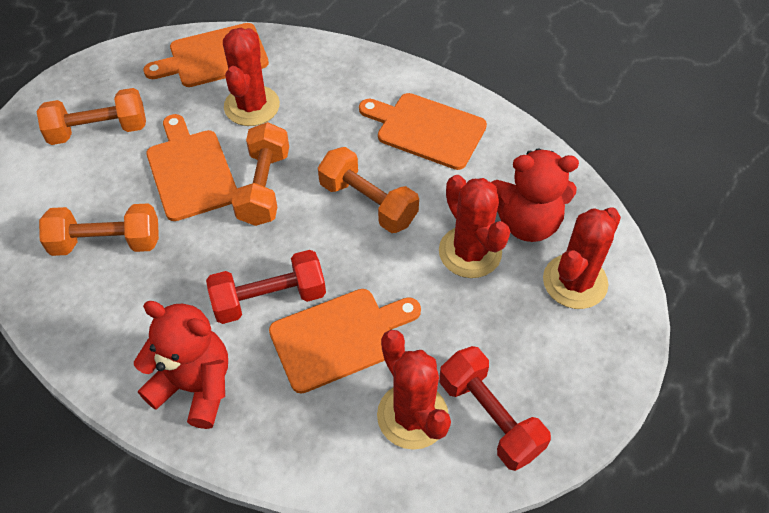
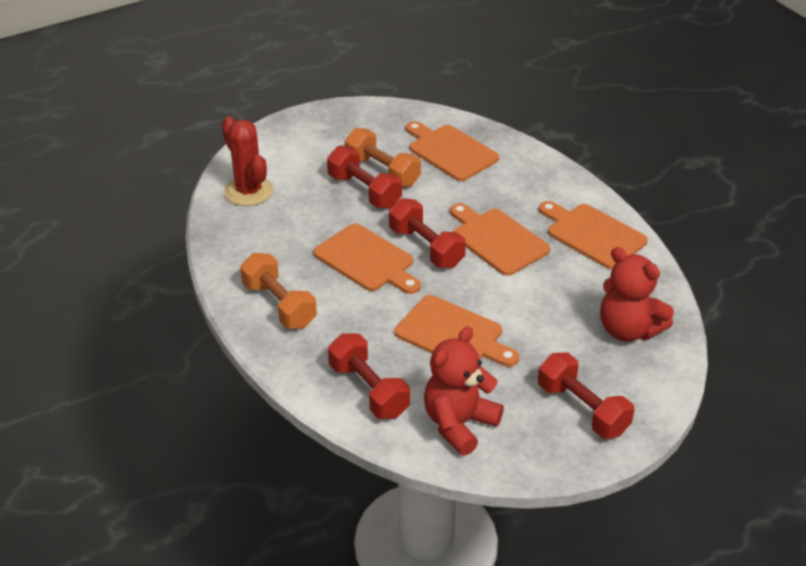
orange cutting board: [144,23,269,87] [146,114,237,221] [269,289,421,394] [359,93,487,170] = 4 -> [314,223,421,294] [395,295,519,367] [406,121,499,181] [450,203,550,276] [539,201,648,269] = 5
orange dumbbell: [36,88,146,145] [39,203,159,256] [232,122,289,226] [318,147,419,233] = 4 -> [240,253,317,328] [345,128,421,187] = 2
red cactus: [223,28,280,126] [377,330,451,450] [439,175,510,278] [543,207,621,309] = 4 -> [222,117,273,206] = 1
red dumbbell: [206,250,326,324] [439,346,551,471] = 2 -> [327,146,402,208] [328,333,410,419] [389,198,466,268] [538,352,635,439] = 4

